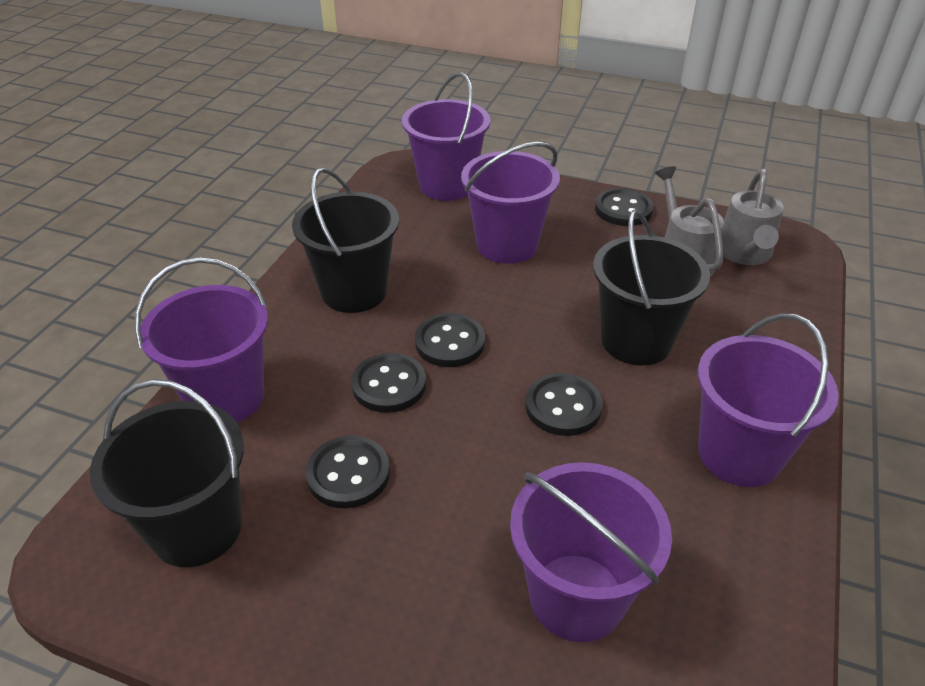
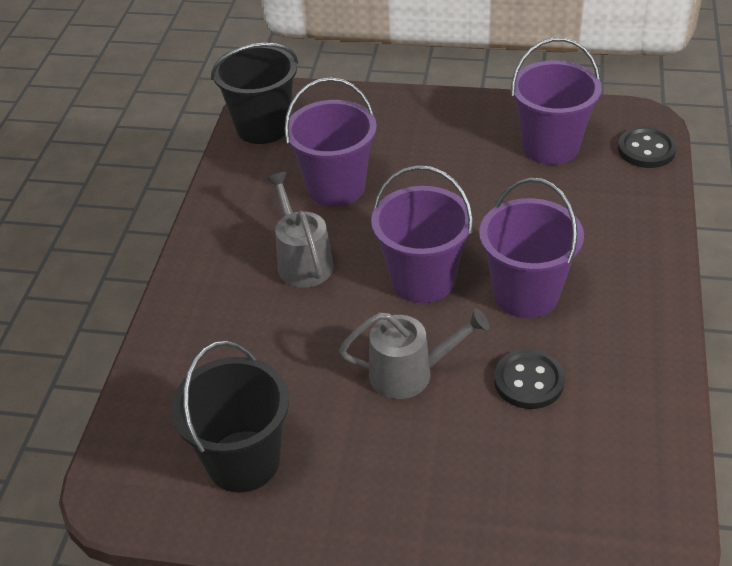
black bucket: [90,379,244,567] [292,167,399,313] [593,209,710,366] = 3 -> [171,341,289,493] [211,43,298,144] = 2
black button: [306,436,390,508] [351,353,426,413] [415,313,485,367] [525,373,603,436] [595,188,654,226] = 5 -> [494,349,565,409] [618,127,677,168] = 2
purple bucket: [135,257,268,422] [402,72,490,201] [461,142,560,264] [510,462,672,642] [698,313,839,487] = 5 -> [284,77,377,207] [371,165,473,303] [479,178,584,318] [511,37,602,165] = 4

